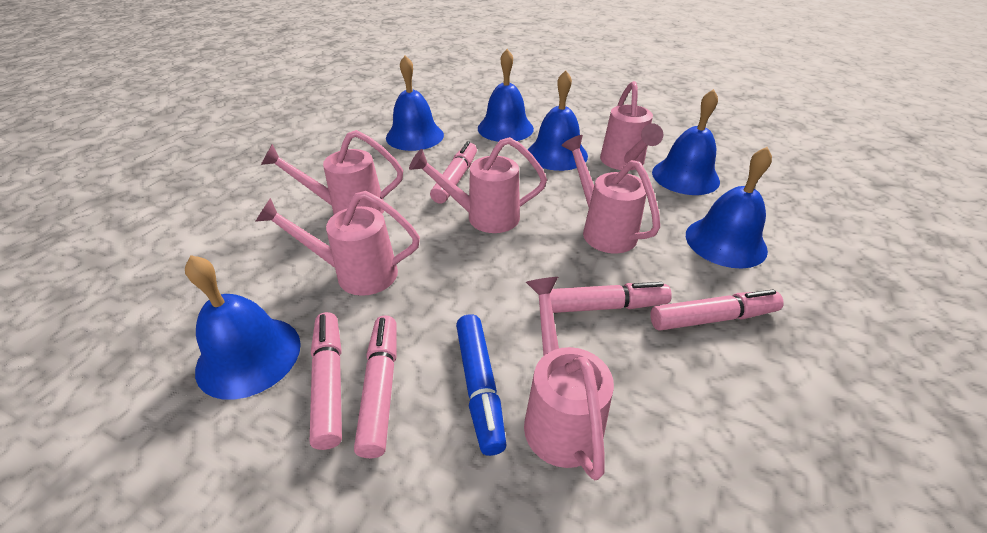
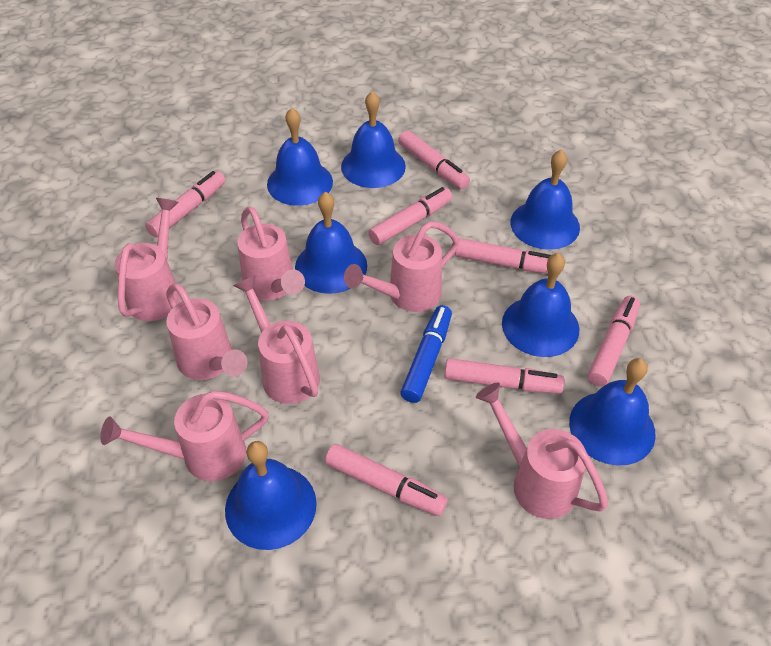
blue bell: [185,255,301,400] [386,55,444,151] [478,49,534,142] [528,70,588,171] [652,89,720,195] [686,147,772,269] = 6 -> [225,441,317,550] [267,108,333,205] [295,192,367,294] [341,91,406,188] [502,253,579,357] [510,149,580,250] [569,358,656,466] = 7
pink marker: [310,312,342,450] [354,315,397,458] [430,141,477,203] [550,282,672,313] [650,289,784,331] = 5 -> [145,171,225,238] [325,444,448,516] [368,187,452,245] [398,130,470,189] [445,358,564,394] [455,238,551,274] [588,296,640,386] = 7
pink watering can: [255,191,420,296] [261,130,403,214] [409,137,547,233] [524,277,614,480] [561,135,660,253] [600,81,663,170] = 6 -> [100,391,269,481] [115,198,181,321] [166,283,248,380] [233,275,320,404] [237,206,305,301] [344,221,459,312] [476,383,608,519] = 7

